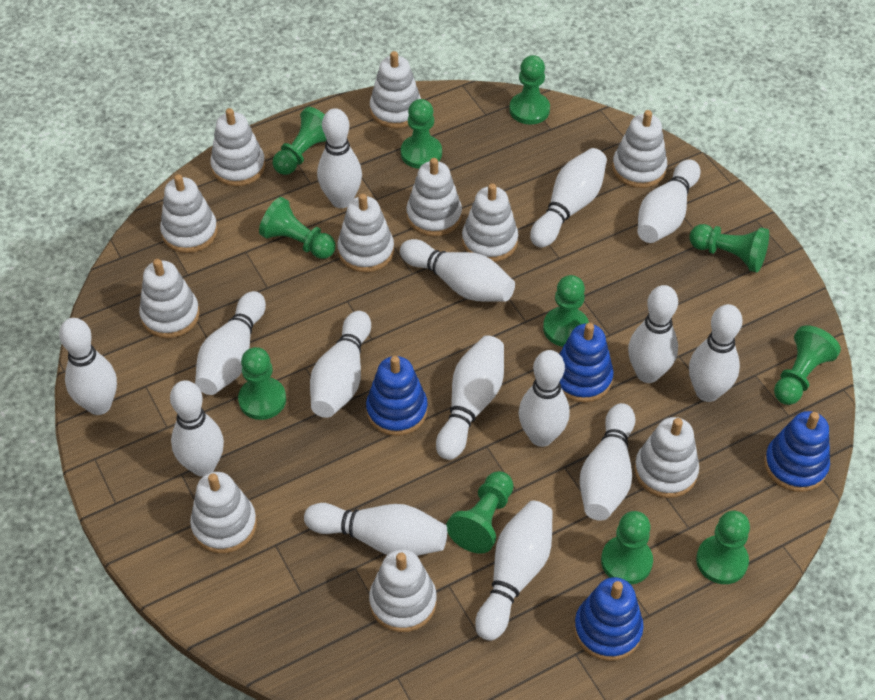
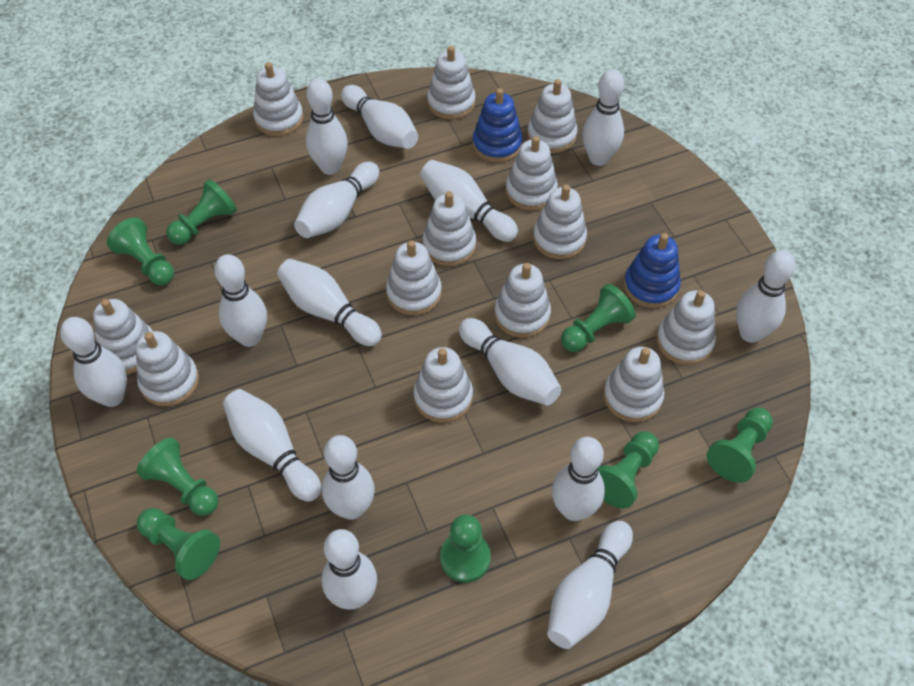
blue stacking toy: [366,356,428,436] [559,323,614,403] [574,577,644,661] [764,411,830,492] = 4 -> [473,88,523,162] [624,233,681,308] = 2
green pawn: [238,347,286,420] [259,197,335,259] [273,107,326,175] [401,99,442,169] [446,471,514,554] [509,55,550,125] [543,275,589,347] [601,511,653,585] [689,224,769,272] [696,511,750,584] [774,325,841,405] = 11 -> [107,217,174,285] [137,437,218,516] [137,508,220,580] [166,179,237,245] [440,515,491,583] [561,284,636,352] [598,431,659,509] [707,408,773,483] = 8
white stacking toy: [139,259,200,338] [160,174,218,253] [190,472,257,553] [210,108,265,186] [337,193,394,272] [369,549,437,632] [370,51,421,128] [406,158,462,236] [462,183,518,262] [612,110,667,188] [634,417,699,498] = 11 -> [93,299,153,373] [136,331,199,406] [253,62,303,136] [386,240,442,315] [414,347,473,423] [423,191,476,266] [427,46,476,119] [494,263,551,338] [506,136,558,211] [527,79,578,153] [533,184,587,259] [604,347,664,422] [656,290,716,365] = 13

